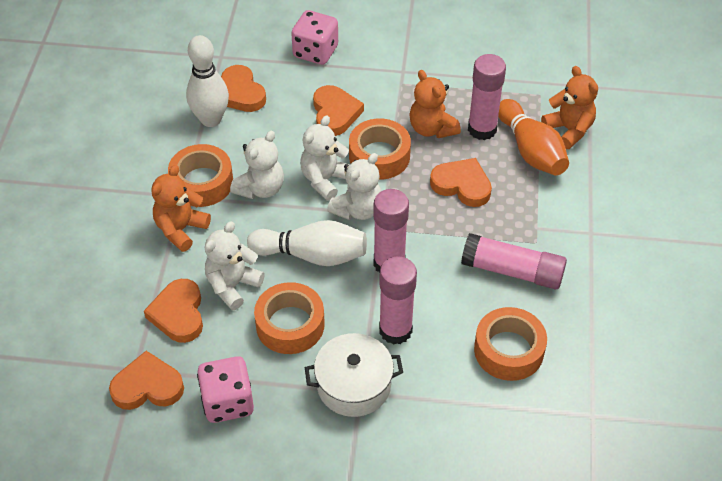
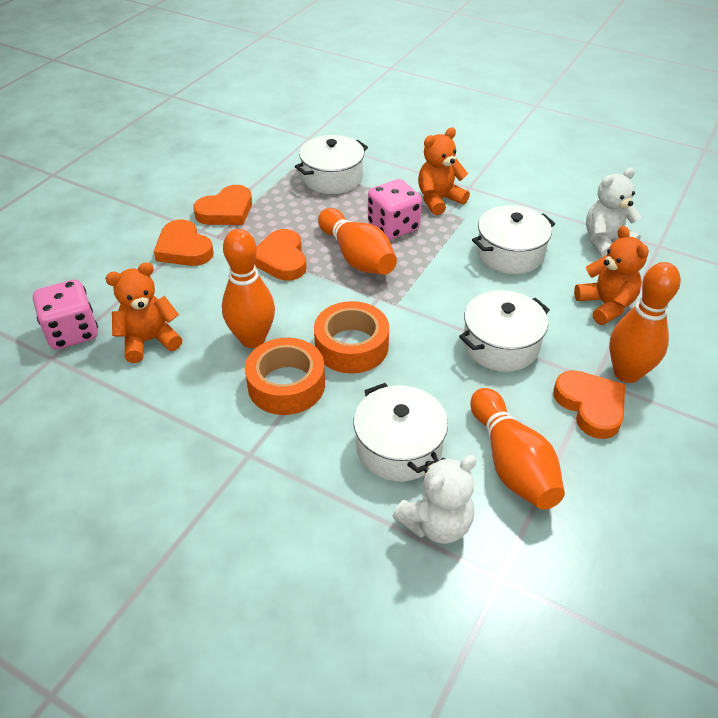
orange bowling pin: [498,99,569,176] = 1 -> [222,229,275,348] [318,208,397,275] [470,388,565,510] [609,262,681,383] = 4
orange heart: [109,351,184,410] [144,279,203,343] [221,65,266,112] [313,85,364,136] [430,158,492,207] = 5 -> [154,219,214,266] [193,185,252,225] [255,229,306,280] [553,370,625,439] = 4
orange tape: [168,144,233,207] [254,282,325,354] [349,119,411,180] [474,307,547,381] = 4 -> [245,338,325,415] [314,301,389,374] = 2
pink glue stick: [373,189,409,273] [379,256,417,345] [461,233,567,290] [468,54,506,140] = 4 -> none = 0
white bowling pin: [186,35,229,127] [247,220,367,266] = 2 -> none = 0
white pot: [305,333,403,417] = 1 -> [295,135,368,194] [353,383,448,481] [459,290,550,372] [472,205,555,274] = 4
white teddy bear: [205,221,265,310] [230,131,284,199] [300,115,350,201] [327,153,382,220] = 4 -> [393,455,477,544] [586,167,642,257] = 2

